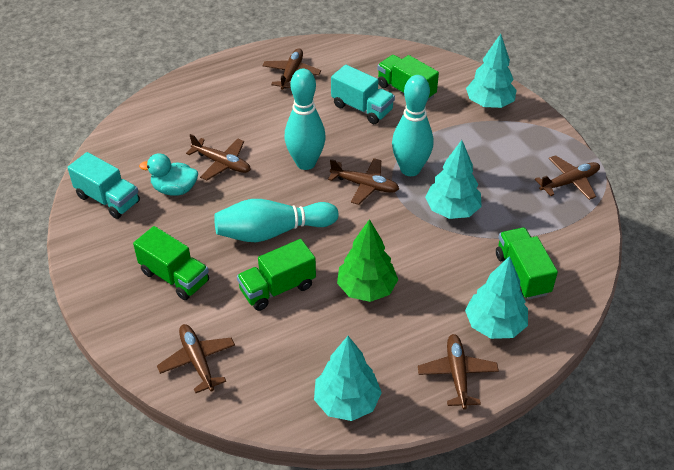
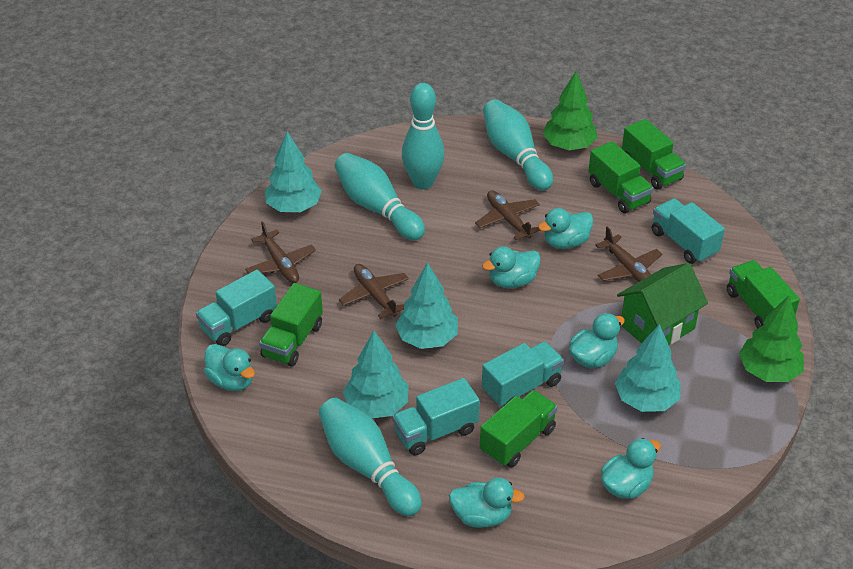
brown plane: [157,324,235,393] [186,134,251,180] [263,48,321,90] [328,158,399,205] [418,334,499,409] [535,155,600,200] = 6 -> [245,221,316,283] [339,264,409,319] [475,190,540,240] [595,226,662,282] = 4
green house: none = 0 -> [617,263,708,345] = 1
green tree: [337,219,398,302] = 1 -> [543,71,598,150] [739,295,804,382] = 2
green truck: [133,226,209,300] [237,239,316,311] [377,55,439,101] [496,227,558,300] = 4 -> [259,283,323,367] [480,390,558,468] [588,141,654,213] [622,119,686,190] [727,260,800,329] = 5
turquoise bowling pin: [214,199,339,242] [285,69,326,170] [392,75,433,176] = 3 -> [319,398,422,516] [335,153,425,240] [402,83,445,189] [483,99,553,191] = 4
turquoise duck: [139,153,198,196] = 1 -> [204,344,255,391] [449,478,525,528] [482,246,541,288] [538,208,594,249] [569,313,625,368] [601,438,661,499] = 6
turquoise truck: [67,152,140,219] [331,65,395,124] = 2 -> [196,270,277,346] [392,378,480,455] [482,341,564,407] [652,198,725,264] = 4

